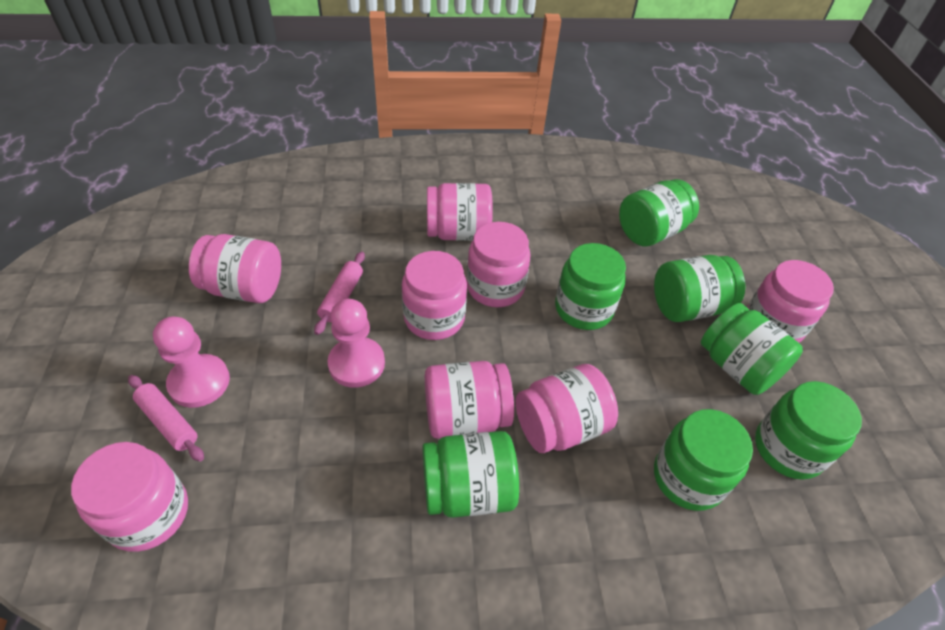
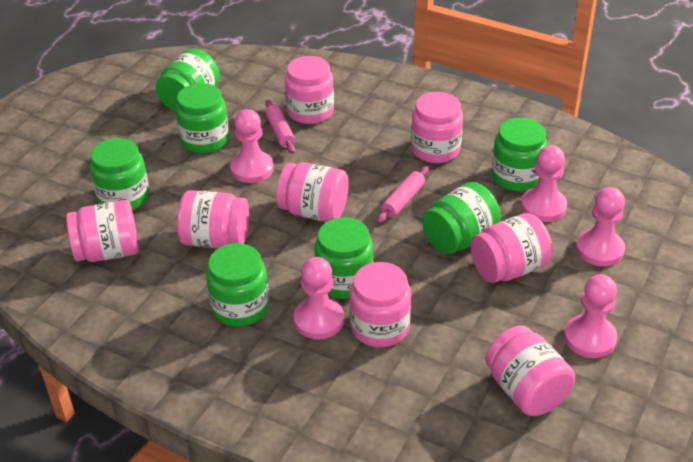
pink pawn: [153,317,230,408] [327,299,385,388] = 2 -> [230,109,274,183] [294,257,344,339] [521,145,567,222] [564,274,618,358] [576,187,625,266] = 5

